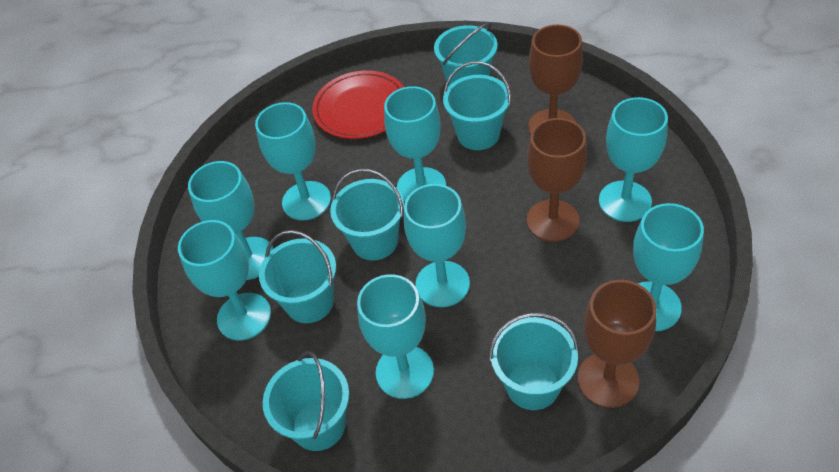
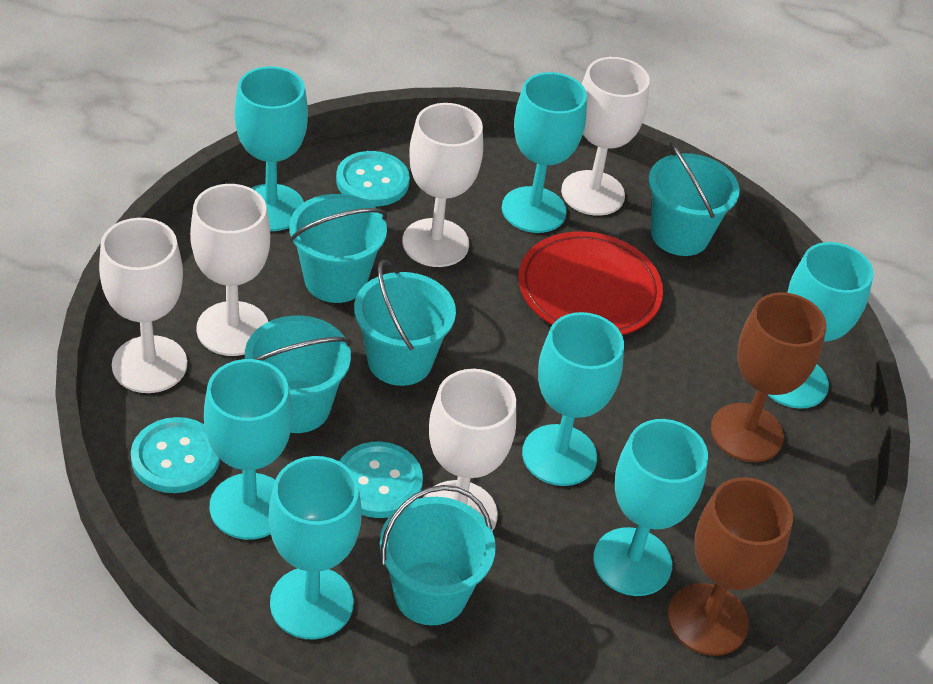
brown goblet: [527,118,587,242] [528,25,583,134] [577,280,656,408] = 3 -> [668,477,793,656] [711,292,826,462] = 2
turquoise bucket: [259,230,336,323] [263,351,349,451] [330,169,404,260] [434,22,498,87] [443,61,511,150] [489,313,579,410] = 6 -> [245,315,352,433] [289,194,387,303] [354,260,456,386] [379,485,496,626] [648,142,740,256] = 5
turquoise button: none = 0 -> [131,417,220,493] [336,151,410,206] [339,442,423,518] = 3
turquoise goblet: [178,220,271,341] [188,161,274,280] [255,102,331,220] [357,274,434,399] [384,86,446,202] [404,184,470,307] [599,97,668,222] [633,203,704,331] = 8 -> [204,359,292,540] [235,66,308,231] [269,456,362,640] [502,72,587,233] [522,312,624,486] [593,419,708,596] [768,242,874,409] = 7
white goblet: none = 0 -> [99,218,187,393] [190,184,270,356] [402,103,483,267] [423,369,516,531] [561,57,650,216] = 5

